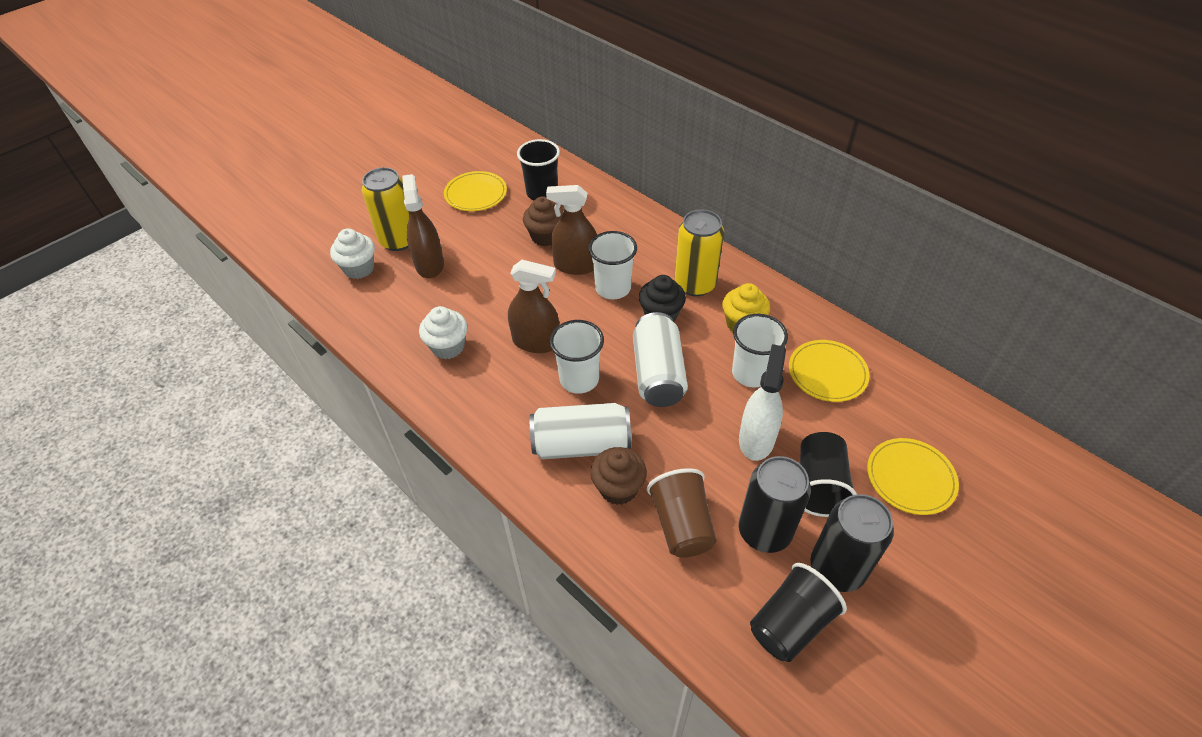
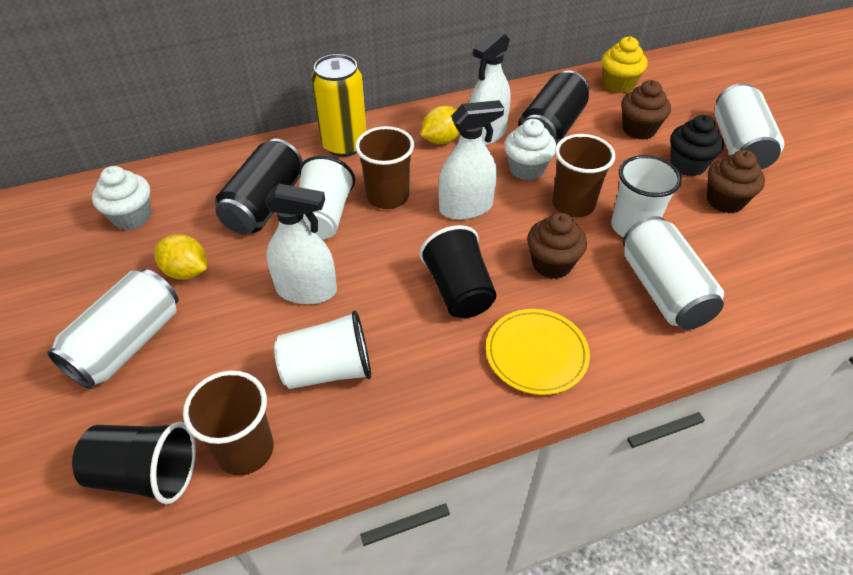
black cup: [517,139,560,201] [750,563,847,662] [800,432,857,517] = 3 -> [72,422,196,504] [419,225,496,318] = 2
brown cup: [647,468,717,557] = 1 -> [183,370,274,476] [355,126,414,209] [552,134,615,217] = 3
brown cupcake: [523,196,564,246] [591,447,647,505] = 2 -> [527,213,587,279] [621,80,671,140] [707,150,765,213] = 3
brown spray bottle: [402,174,444,278] [508,260,559,353] [546,185,597,275] = 3 -> none = 0
white can: [530,403,631,459] [633,312,688,407] = 2 -> [47,269,178,389] [623,216,724,330] [715,83,784,169] = 3
white spray bottle: [739,344,786,461] = 1 -> [265,184,337,304] [439,100,504,220] [469,30,511,146] = 3
yellow can: [361,167,410,251] [675,209,724,296] = 2 -> [311,54,367,157] = 1
yellow lemon: none = 0 -> [154,234,207,280] [421,106,460,144] = 2
yellow plate: [444,171,507,211] [789,340,870,402] [867,438,959,515] = 3 -> [486,309,590,395] = 1

